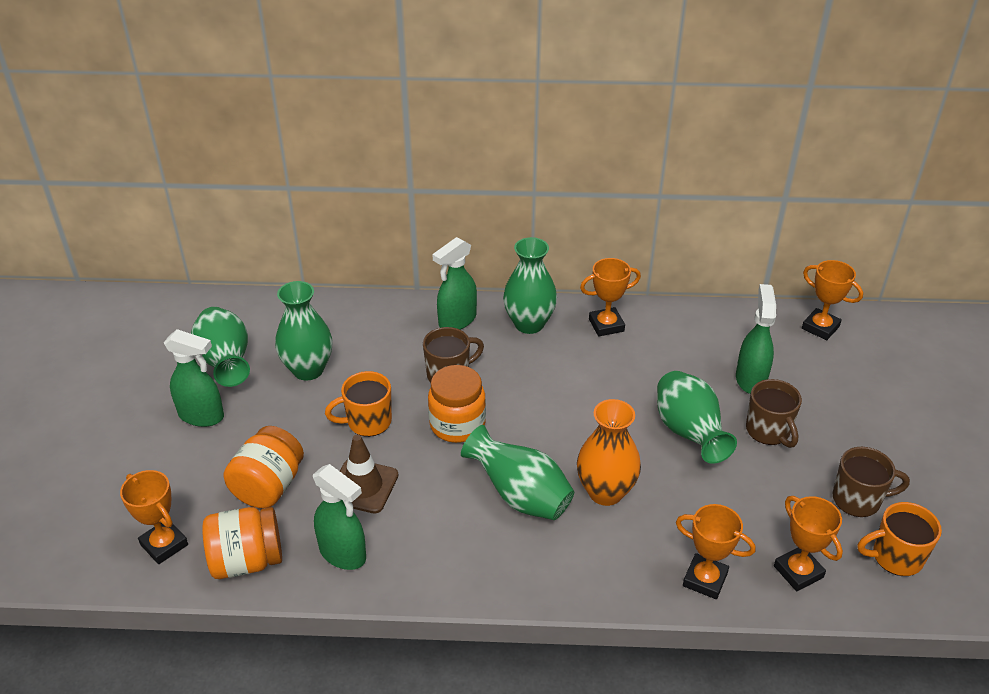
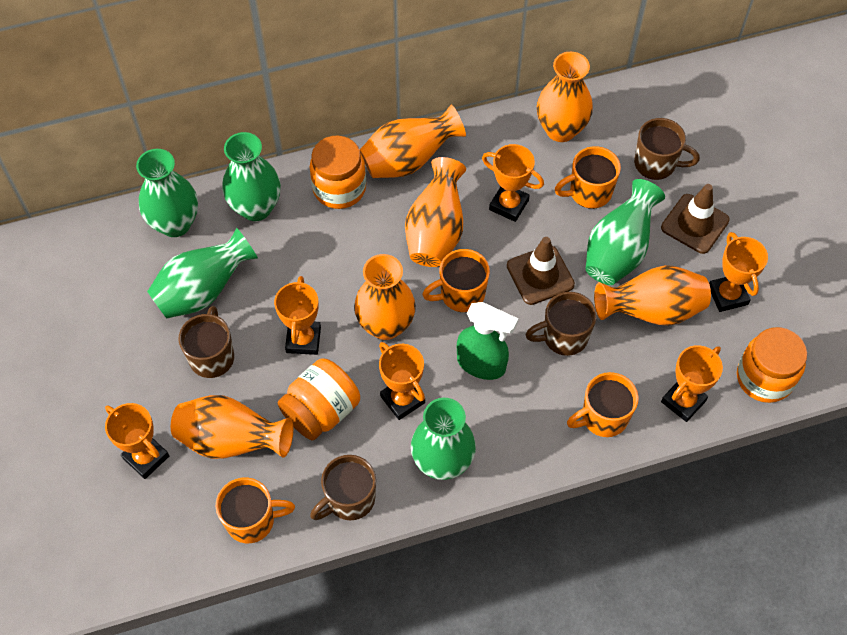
brown mug: [423,327,484,383] [746,379,802,448] [833,447,910,517] = 3 -> [178,306,234,378] [310,455,376,521] [525,292,597,356] [634,118,700,180] = 4
brown traffic cone: [340,434,398,514] = 1 -> [507,237,575,305] [661,184,730,254] = 2
green spray bottle: [164,329,224,427] [313,464,366,570] [432,237,477,330] [736,284,776,394] = 4 -> [457,302,518,380] = 1
orange mug: [325,371,392,437] [858,502,942,576] = 2 -> [216,478,295,543] [422,249,490,312] [555,146,621,209] [567,372,639,437] = 4
orange trophy: [120,470,188,564] [580,258,641,337] [676,504,756,599] [774,496,843,591] [802,260,863,340] = 5 -> [105,403,169,479] [274,276,321,355] [379,342,425,420] [482,144,544,222] [661,345,723,422] [709,232,768,312] = 6
orange vase: [577,399,641,506] = 1 -> [171,395,293,459] [354,254,416,340] [360,105,466,178] [405,157,466,267] [537,52,593,142] [594,265,711,326] = 6

